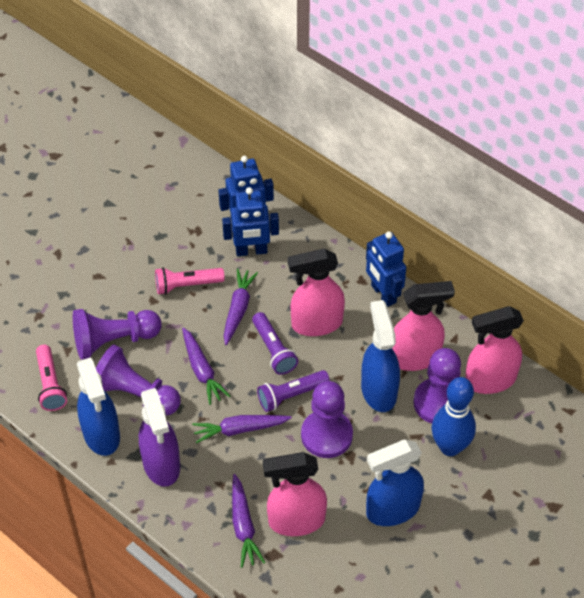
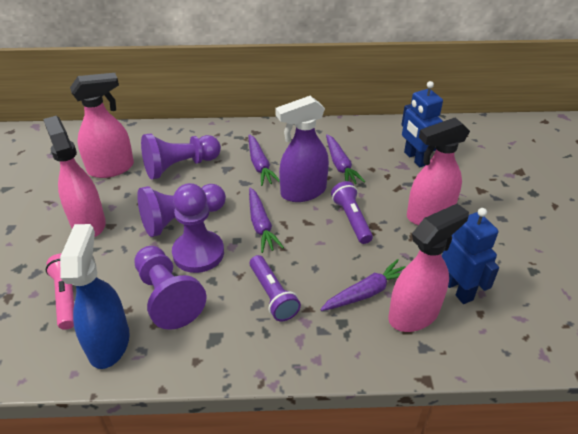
blue bowling pin: [432,377,476,456] = 1 -> none = 0
blue robot: [218,156,274,213] [222,187,279,256] [366,232,406,307] = 3 -> [401,81,443,167] [442,208,499,304] = 2
blue spray bottle: [77,357,120,456] [361,300,400,412] [366,440,424,526] = 3 -> [60,224,130,369] = 1
pink flashlight: [36,345,67,411] [155,267,225,295] = 2 -> [46,253,74,330] = 1

